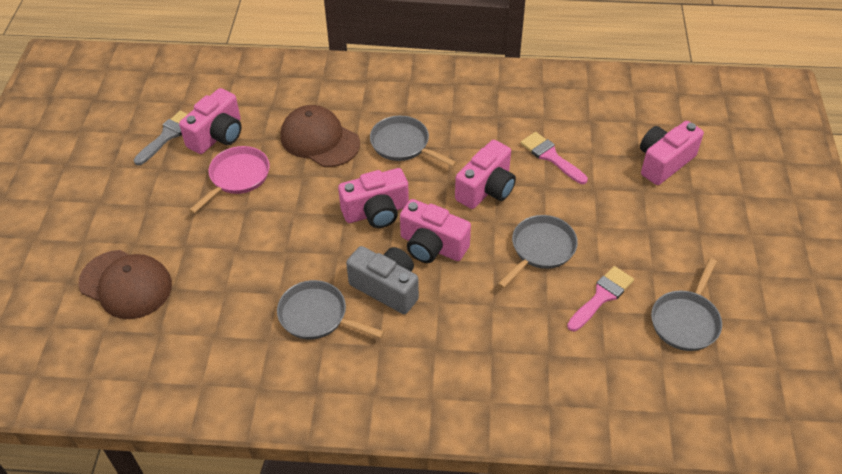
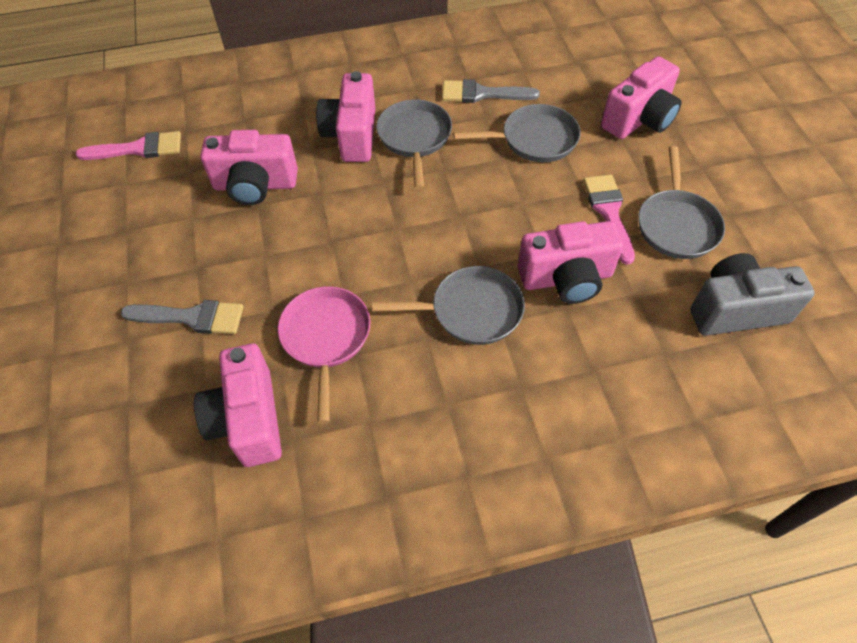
brown cap: [79,250,172,319] [280,105,360,167] = 2 -> none = 0
grey brush: [134,111,188,165] = 1 -> [120,300,243,334] [442,79,540,103] = 2

